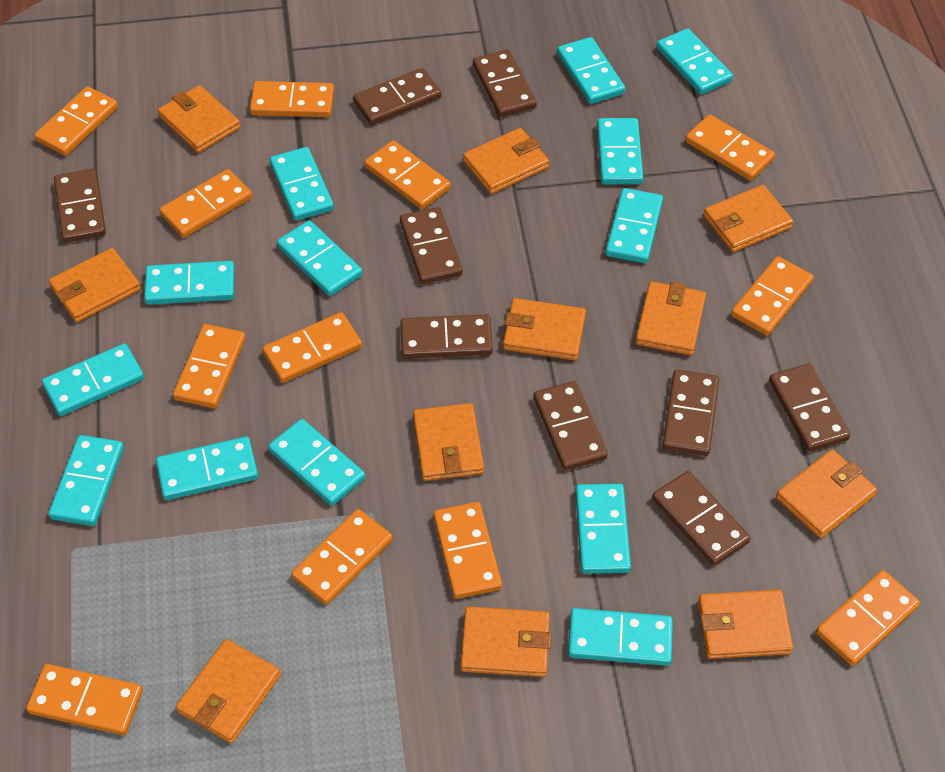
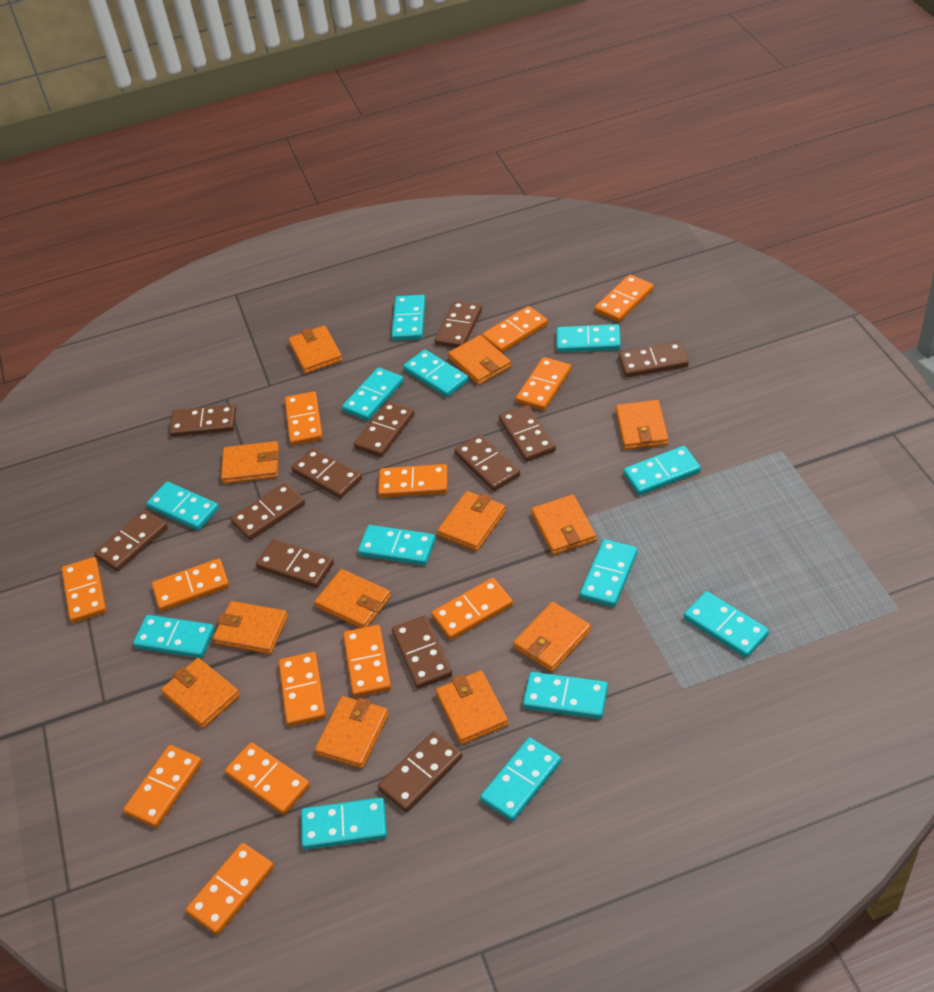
brown domino: [54,169,106,243] [353,68,442,125] [400,207,462,284] [400,314,493,359] [473,50,537,117] [533,381,608,470] [652,471,750,566] [662,369,719,456] [769,364,850,452] = 9 -> [94,509,168,571] [169,404,236,437] [230,482,305,540] [256,539,334,588] [291,448,362,499] [354,401,414,457] [378,731,463,812] [392,615,452,689] [435,301,482,348] [454,434,520,491] [499,405,556,462] [618,341,689,377] = 12
orange domino: [26,664,143,735] [34,86,118,156] [160,169,252,238] [173,324,246,408] [250,81,334,117] [262,312,362,383] [291,509,393,605] [365,140,451,210] [433,502,502,599] [685,115,775,181] [731,256,814,336] [816,570,920,666] = 12 -> [62,557,107,623] [123,745,202,828] [152,559,229,612] [186,843,274,935] [225,742,310,815] [279,652,326,726] [285,391,323,445] [343,625,391,697] [378,464,448,498] [431,578,513,640] [482,306,548,353] [516,357,571,411] [594,275,654,322] = 13
orange wallet: [48,248,141,322] [158,85,240,153] [176,639,281,743] [413,403,484,481] [461,606,551,677] [463,128,549,194] [503,298,586,361] [635,281,706,356] [698,590,793,659] [703,185,793,252] [776,449,877,538] = 11 -> [161,658,240,728] [213,601,288,654] [221,441,279,484] [288,326,343,374] [314,569,391,628] [315,696,389,769] [436,670,508,745] [437,491,506,551] [448,335,511,385] [513,602,591,672] [531,495,596,555] [616,400,668,450] = 12

